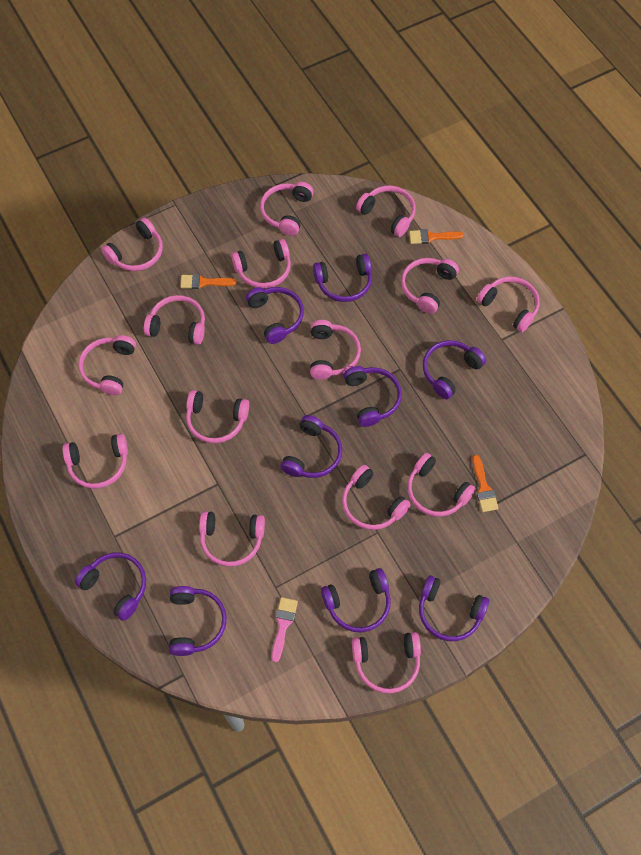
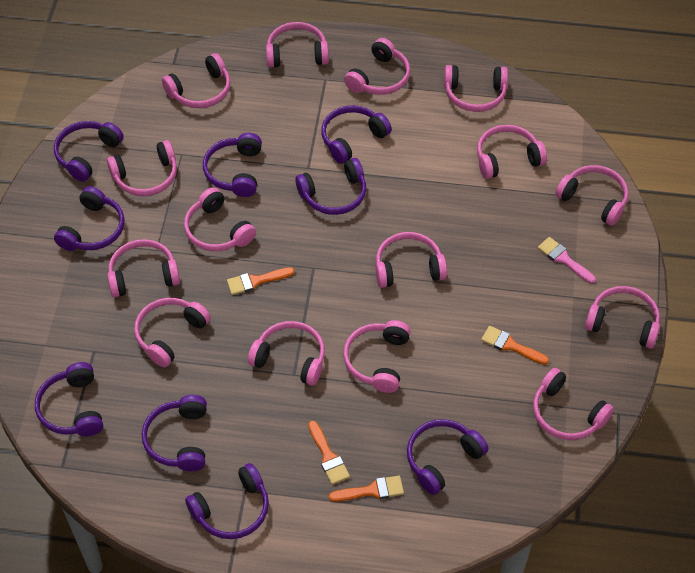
orange brush: [180,274,236,289] [409,229,464,244] [472,455,499,512] = 3 -> [227,267,295,295] [308,421,350,485] [329,475,404,502] [481,326,549,365] = 4

